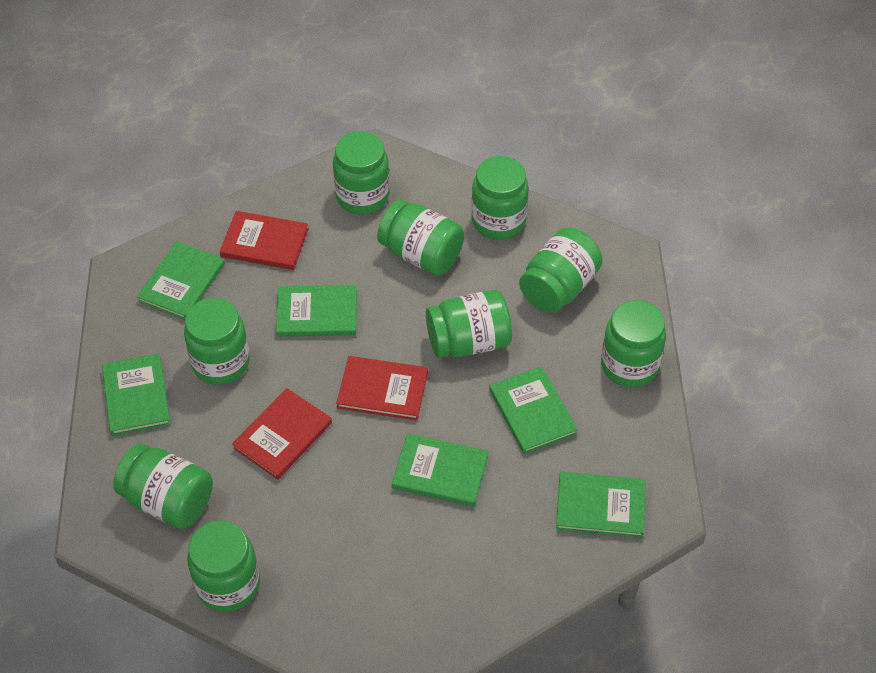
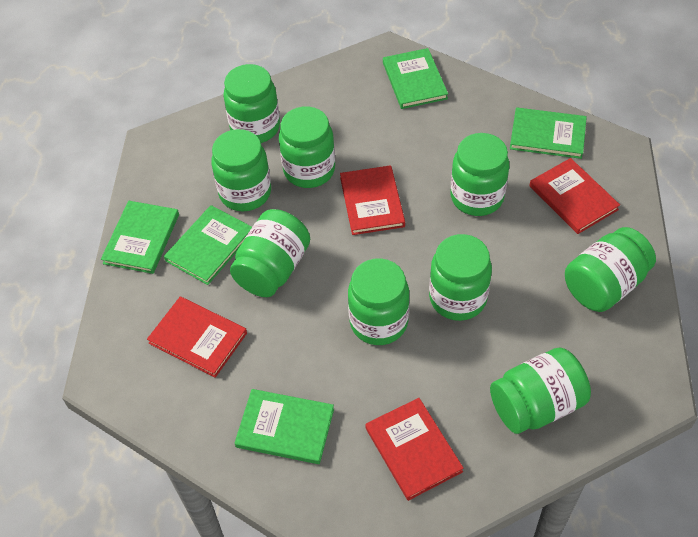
green book: [102,353,171,436] [137,241,225,320] [276,285,357,337] [392,433,489,507] [489,366,578,454] [556,472,645,538] = 6 -> [101,201,179,274] [164,205,252,285] [235,389,334,464] [383,48,448,109] [510,107,587,159] = 5
red book: [220,211,309,270] [232,388,332,480] [336,356,428,421] = 3 -> [147,297,247,378] [340,165,405,235] [365,398,464,501] [529,158,620,234] = 4

